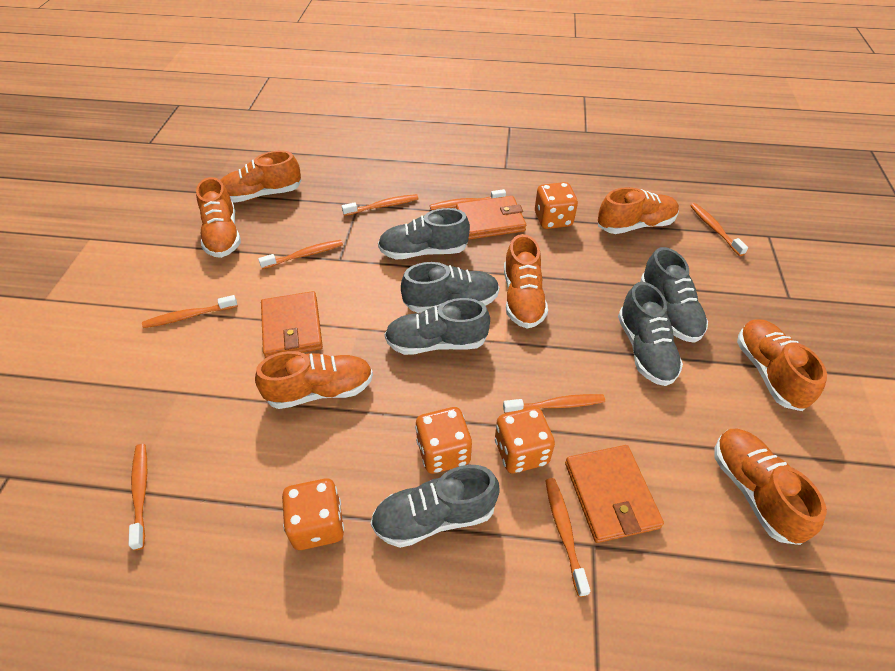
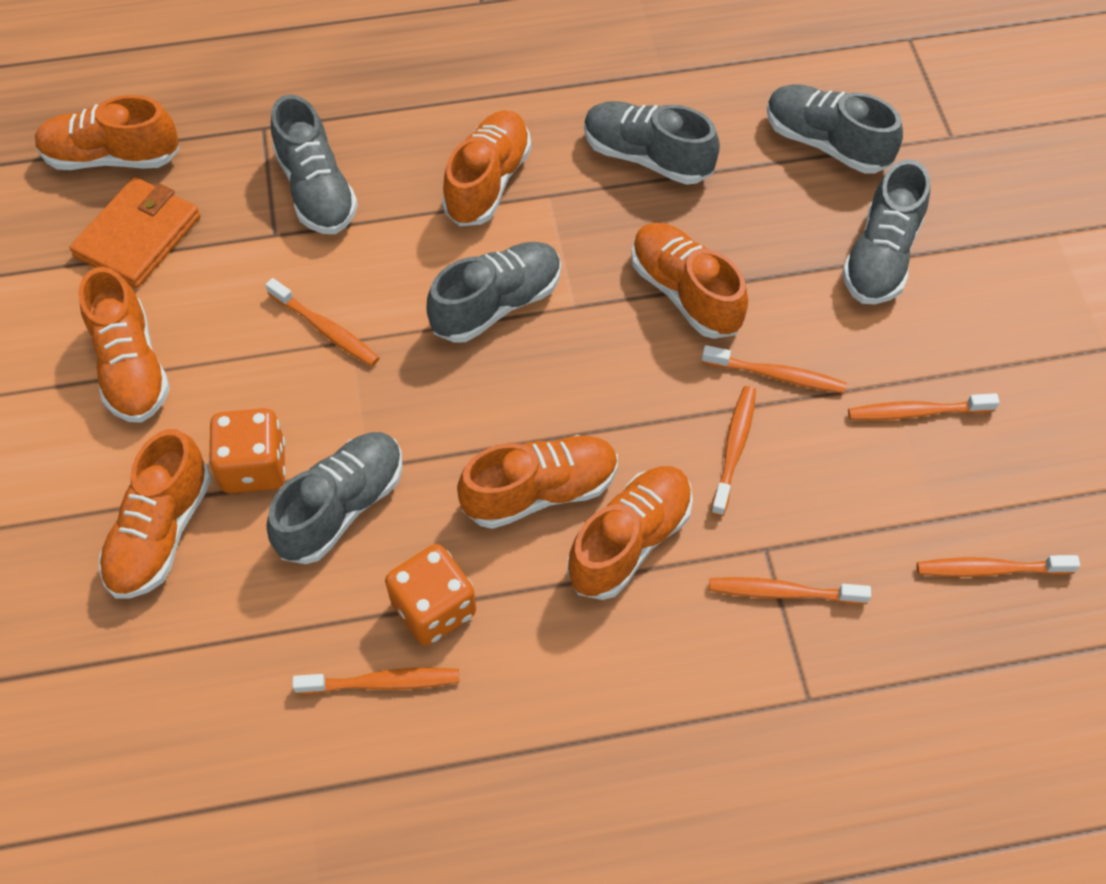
orange dice: [282,478,344,550] [415,407,472,474] [495,407,555,473] [535,182,578,229] = 4 -> [209,408,286,493] [385,544,476,646] = 2
orange toothbrush: [129,444,147,550] [142,295,238,328] [258,240,343,269] [342,194,419,216] [430,189,506,210] [503,394,605,414] [545,478,590,597] [690,203,748,256] = 8 -> [265,278,379,366] [292,667,459,695] [702,345,847,393] [709,577,871,604] [711,386,756,516] [848,393,1000,421] [917,555,1080,577] = 7
orange wallet: [261,291,323,358] [456,196,526,240] [565,445,664,543] = 3 -> [69,177,200,288] = 1

